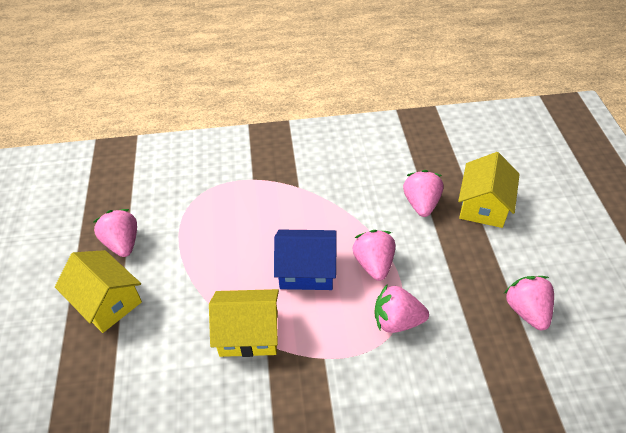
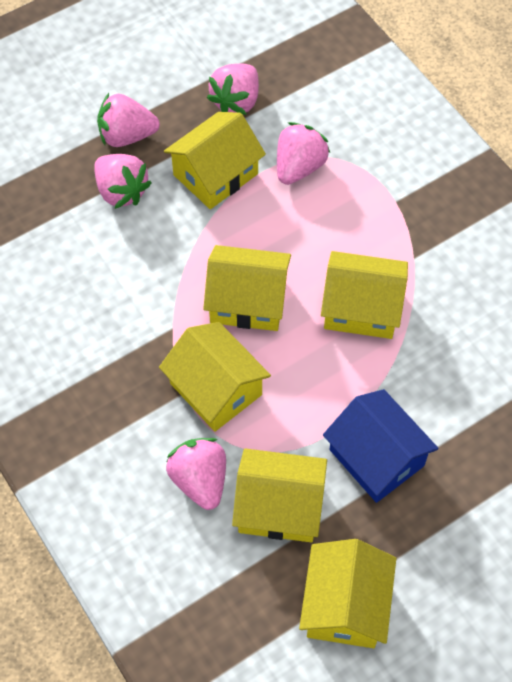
yellow house: [55,250,142,333] [209,289,279,357] [458,152,520,228] = 3 -> [159,322,271,432] [164,112,266,209] [203,245,291,331] [232,448,327,542] [299,539,396,648] [321,251,408,339] = 6

